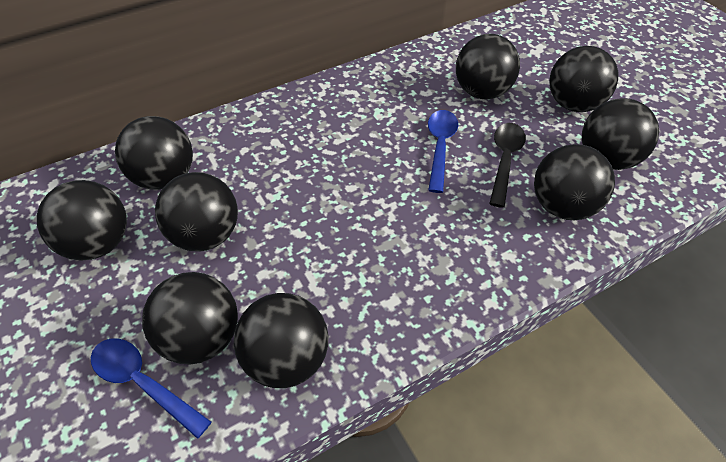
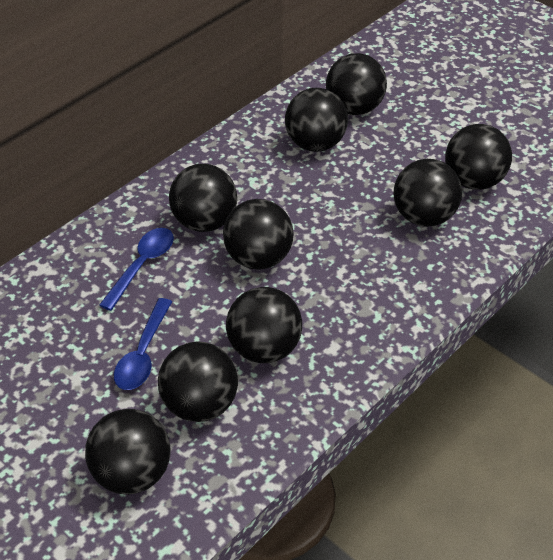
black spoon: [489,123,526,208] = 1 -> none = 0

